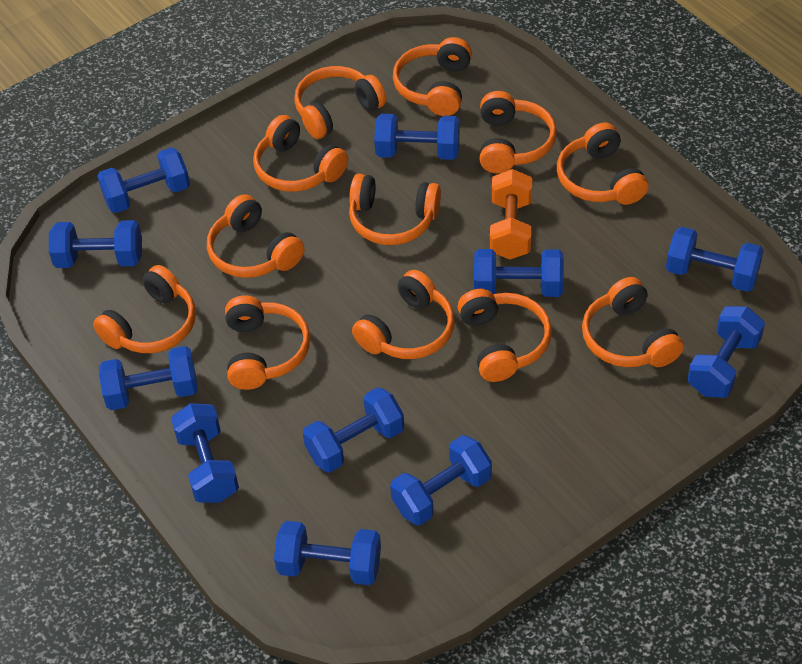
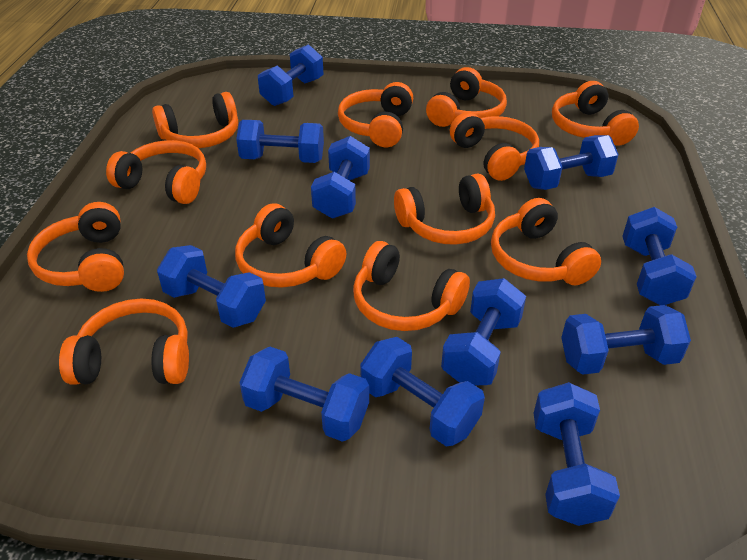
orange dumbbell: [490,169,532,260] = 1 -> none = 0

